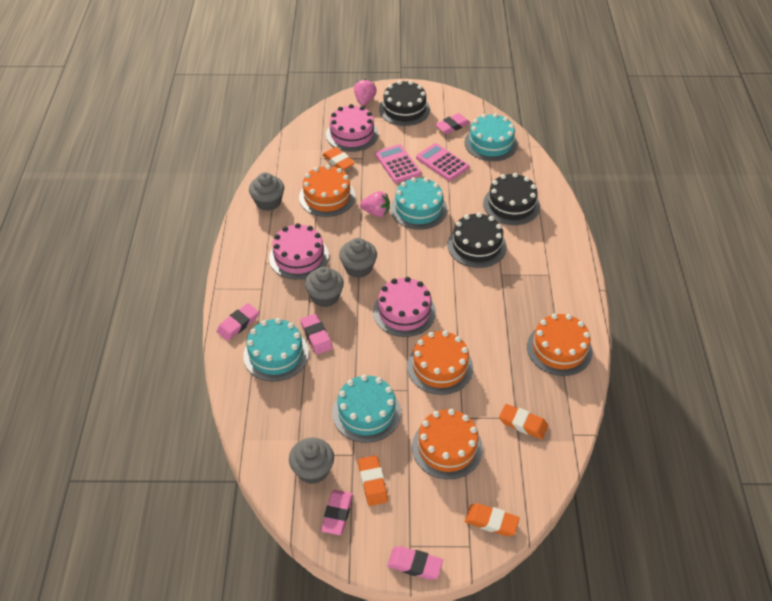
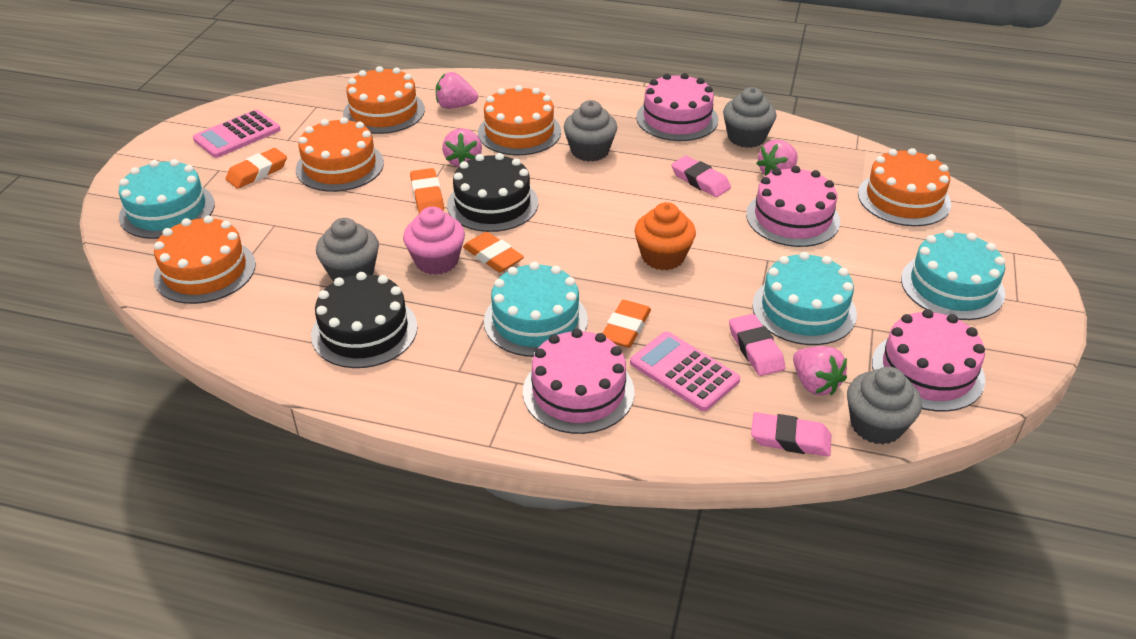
black cake: [379,80,430,126] [447,212,507,268] [483,173,540,225] = 3 -> [311,272,418,368] [447,153,538,232] = 2
orange cake: [299,165,355,217] [407,331,473,395] [412,409,483,479] [527,313,593,376] = 4 -> [153,215,256,304] [296,117,384,192] [343,66,425,134] [478,85,561,155] [858,148,951,226] = 5
orange cupcake: none = 0 -> [635,202,696,270] = 1
pink cake: [269,223,329,280] [326,104,378,152] [373,277,436,337] = 3 -> [523,329,635,434] [636,73,719,141] [746,166,840,247] [872,309,985,412] = 4
pink cupcake: none = 0 -> [403,206,465,275] = 1
pink eraser: [217,303,259,341] [300,314,333,355] [321,490,353,535] [387,546,443,580] [435,113,470,134] = 5 -> [671,156,731,197] [729,314,786,376] [751,412,831,457] = 3
pink strawberry: [354,79,377,106] [360,191,390,217] = 2 -> [436,72,478,109] [442,128,482,167] [756,140,798,176] [793,346,847,395] = 4

